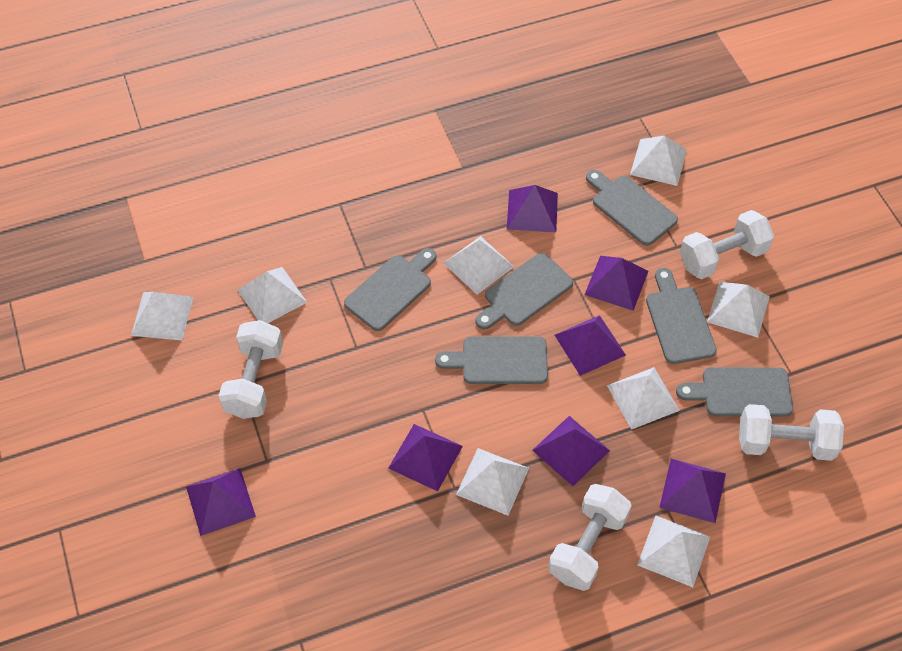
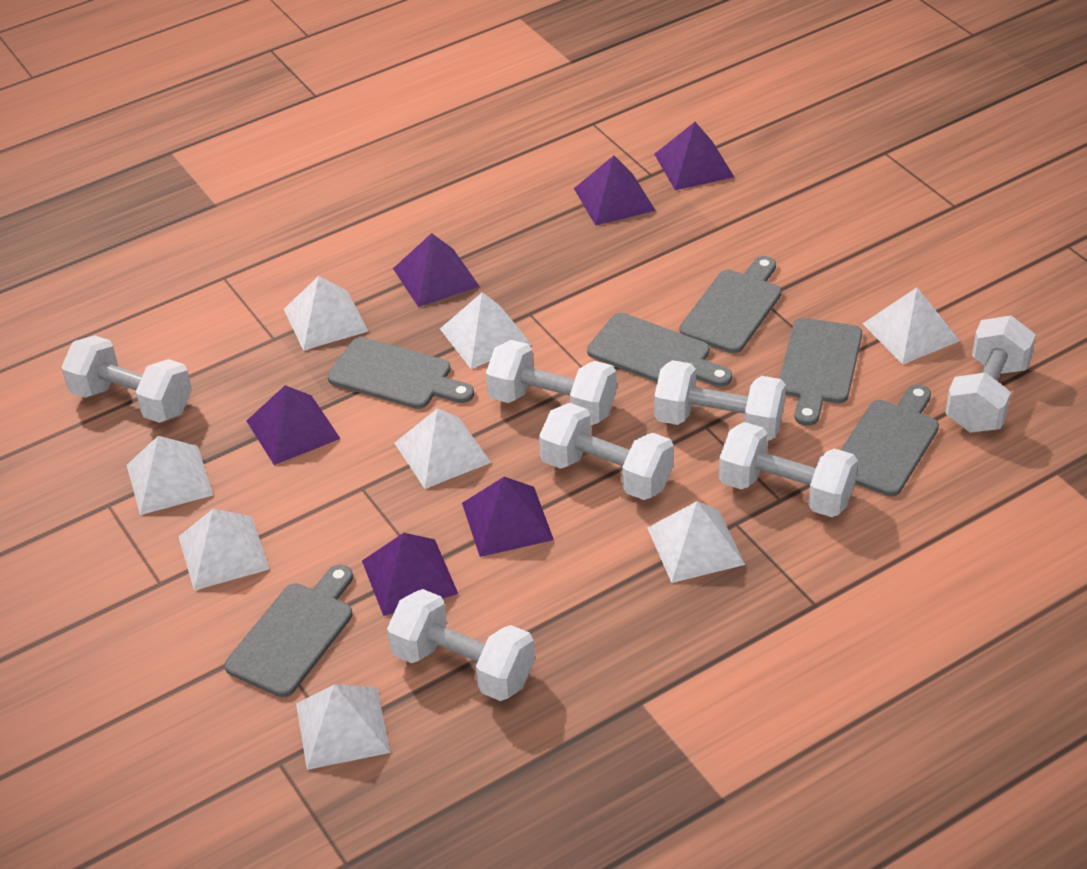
purple pyramid: [186,468,256,536] [388,424,463,491] [507,185,558,232] [532,416,610,486] [555,315,626,376] [584,256,648,311] [659,459,726,523] = 7 -> [247,385,340,465] [362,533,458,616] [393,233,480,307] [462,477,554,557] [574,156,656,226] [654,122,734,190] = 6
white dumbbell: [218,320,283,419] [548,484,631,591] [680,210,774,279] [739,404,844,461] = 4 -> [61,335,192,423] [387,589,535,701] [486,340,617,425] [539,403,674,500] [654,360,786,441] [719,422,858,517] [945,315,1036,433] = 7

